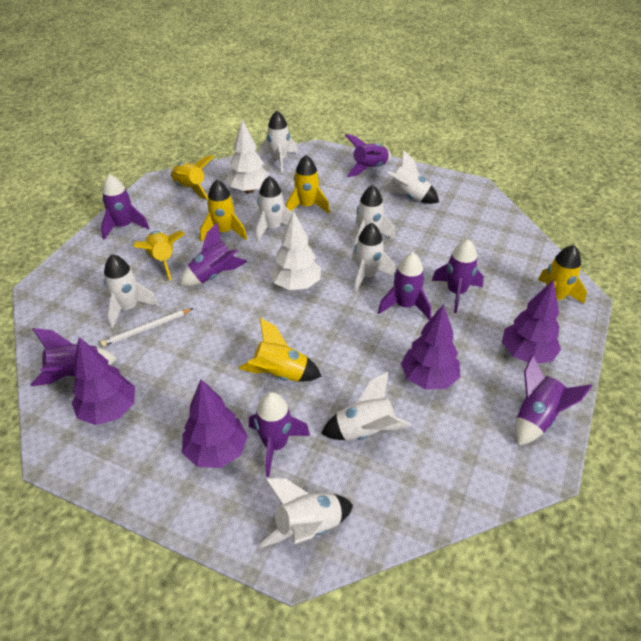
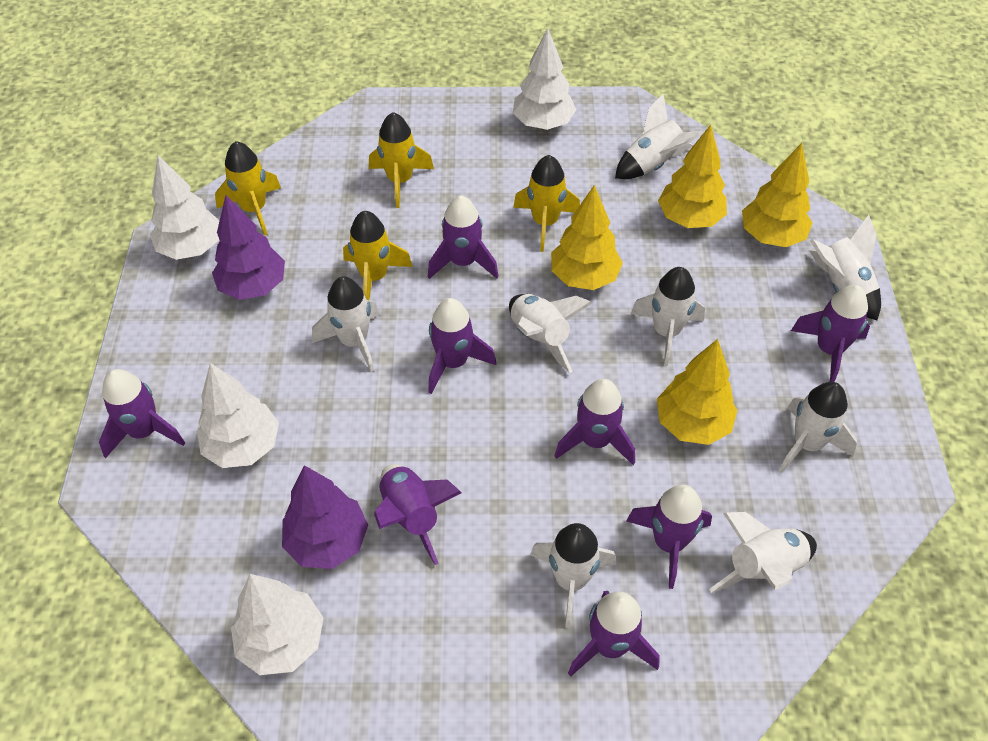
purple tree: [72,337,135,425] [182,379,248,468] [401,304,460,390] [502,280,561,364] = 4 -> [212,195,285,300] [282,465,368,569] = 2
white pencil: [100,308,194,347] = 1 -> none = 0
white tree: [226,120,269,193] [270,211,321,290] = 2 -> [150,155,219,260] [197,363,279,468] [231,574,323,675] [513,28,576,130] = 4
yellow rocket: [134,231,185,281] [171,155,214,200] [200,180,247,242] [238,318,321,382] [286,155,330,214] [538,245,587,304] = 6 -> [215,141,281,236] [343,211,413,300] [369,112,434,208] [513,155,580,252] = 4
yellow tree: none = 0 -> [551,185,623,290] [657,339,737,445] [658,125,727,228] [742,143,812,247] = 4

